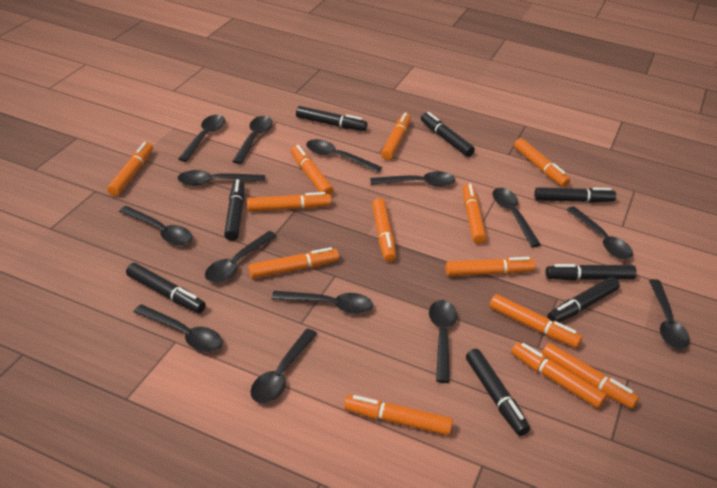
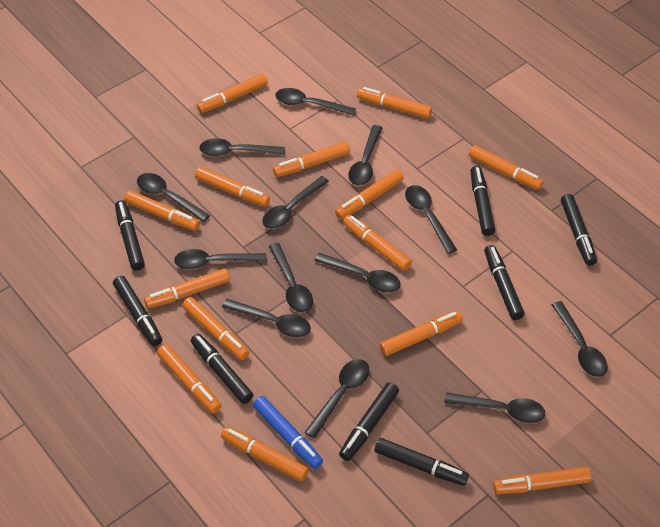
black spoon: [119,206,193,245] [134,304,223,352] [178,115,225,162] [178,170,266,186] [205,231,277,282] [232,116,273,164] [250,329,317,403] [272,291,373,314] [306,139,382,173] [370,171,455,187] [429,300,457,383] [492,188,541,247] [566,206,633,259] [649,279,690,349] = 14 -> [137,173,210,222] [174,249,266,269] [199,138,285,156] [222,299,311,338] [262,176,329,229] [269,243,313,313] [275,88,356,116] [305,359,369,438] [314,253,401,293] [348,125,382,186] [405,185,457,254] [444,393,545,423] [552,301,608,377] = 13
blue marker: none = 0 -> [253,396,323,469] = 1
orange marker: [107,142,153,196] [247,192,331,212] [249,247,339,279] [291,145,334,195] [344,395,453,436] [372,198,396,262] [381,113,411,160] [445,257,535,276] [463,184,487,244] [489,294,582,348] [511,342,607,409] [514,138,570,187] [542,343,639,409] = 13 -> [124,190,200,231] [144,268,230,308] [157,344,221,414] [182,297,249,360] [195,167,270,207] [197,74,268,113] [221,426,309,482] [273,142,350,177] [335,169,404,219] [343,215,412,271] [357,87,432,119] [380,311,463,356] [469,145,544,190] [493,467,592,494] = 14

